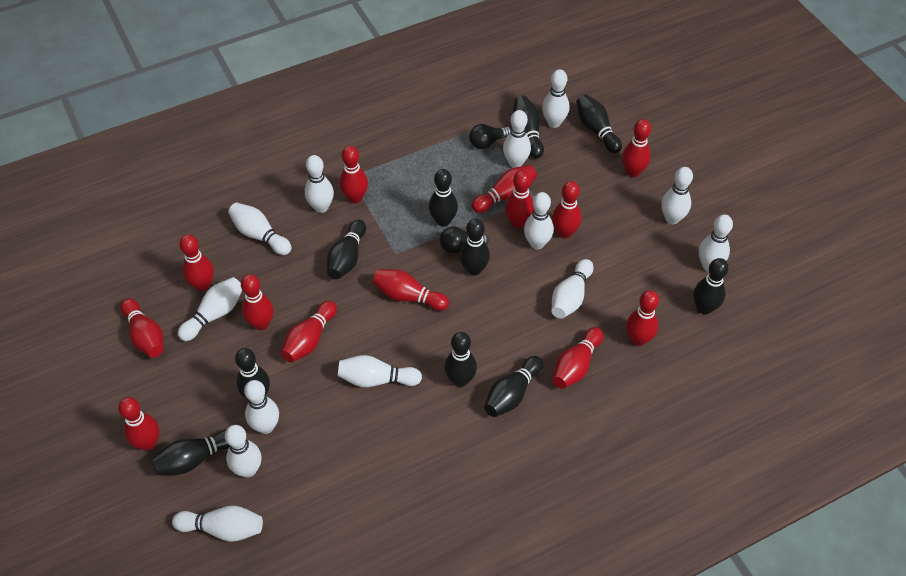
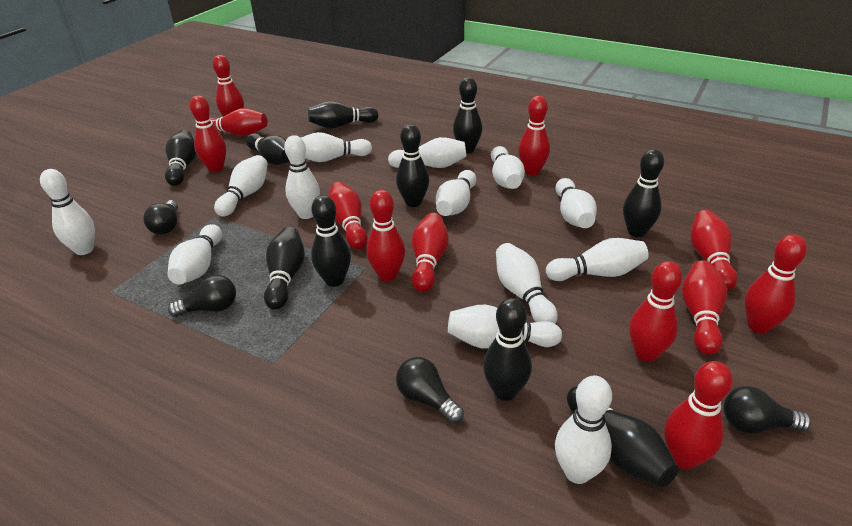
black light bulb: [440,227,489,254] [469,124,511,149] = 2 -> [143,200,178,235] [168,275,236,317] [396,357,464,423] [723,386,811,434] = 4
red bowling pin: [118,397,159,451] [120,298,163,358] [179,234,214,291] [241,274,274,330] [281,300,337,362] [339,146,368,203] [372,269,449,311] [472,165,537,213] [505,170,534,228] [552,181,582,239] [552,327,603,389] [622,119,651,177] [626,290,659,346] = 13 -> [190,95,226,172] [211,108,268,136] [213,55,244,117] [328,182,368,249] [366,190,405,281] [412,213,449,292] [518,96,550,175] [629,261,683,362] [664,361,733,469] [682,260,727,355] [691,210,738,290] [745,234,807,333] = 12

